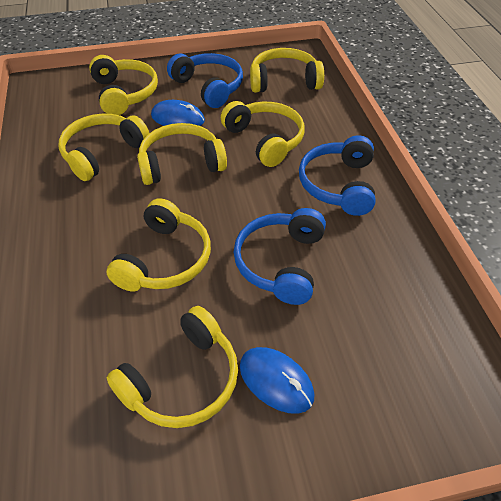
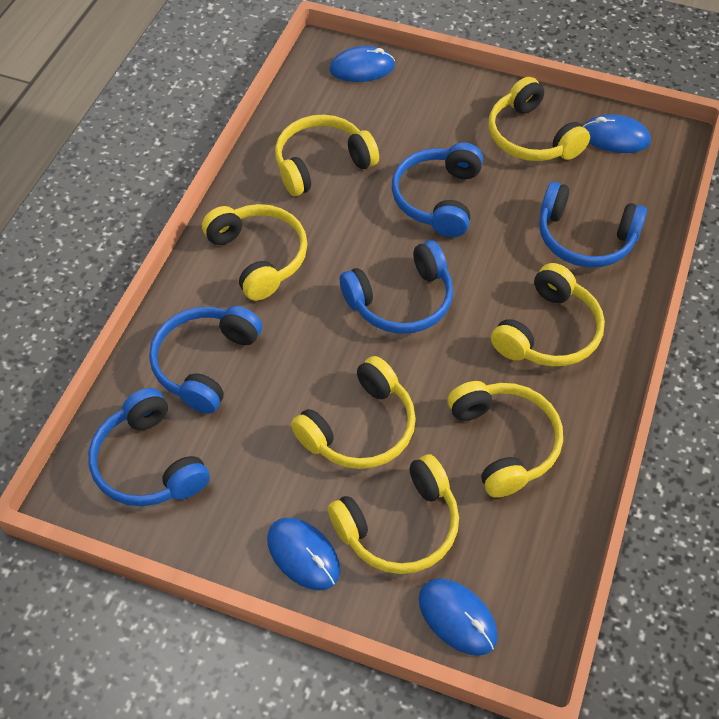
blue headphones: [167,53,243,108] [234,208,326,305] [299,135,376,216] = 3 -> [88,388,210,506] [149,306,262,414] [340,240,453,334] [392,142,483,237] [539,182,647,267] = 5
blue mouse: [151,100,205,126] [240,347,314,414] = 2 -> [267,517,340,590] [329,46,395,82] [419,578,498,656] [583,114,651,153] = 4

